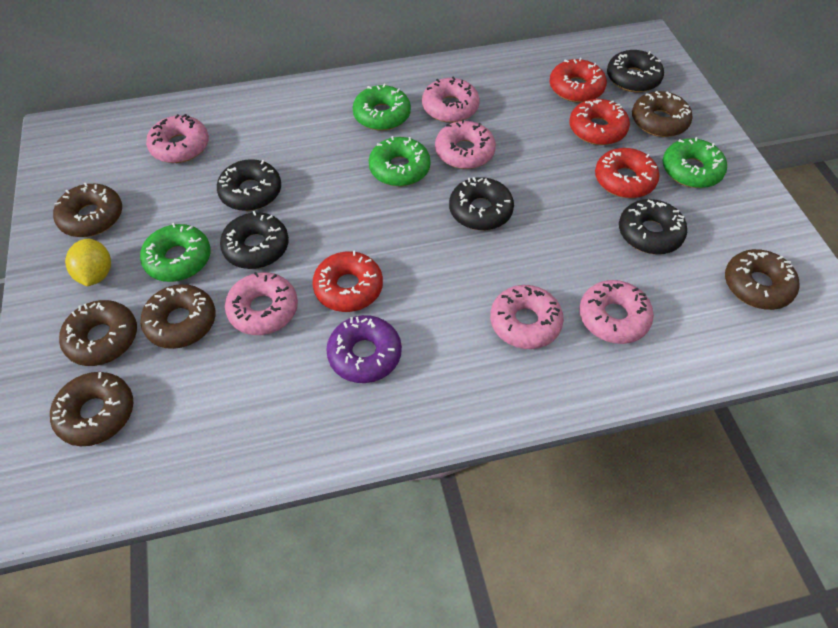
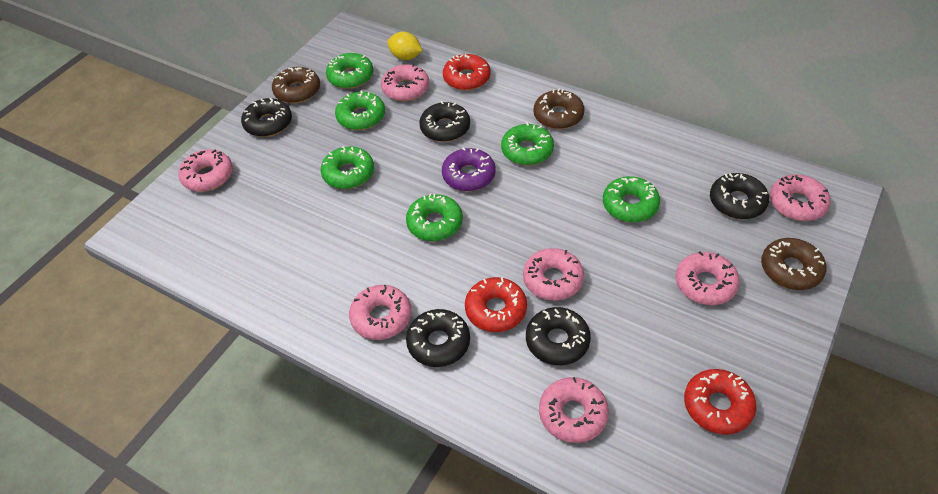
brown donut: [50,372,133,446] [53,183,122,237] [59,300,137,366] [140,284,215,349] [632,91,693,137] [725,249,799,310] = 6 -> [272,67,320,103] [533,89,584,129] [761,238,826,290] = 3
green donut: [140,223,211,282] [353,84,411,131] [369,136,431,186] [663,137,727,188] = 4 -> [321,146,374,189] [326,53,374,89] [335,91,385,130] [406,193,463,241] [501,122,554,165] [603,176,660,222] = 6
pink donut: [146,114,209,163] [225,272,298,335] [422,76,480,123] [435,119,496,169] [490,285,564,349] [579,280,654,344] = 6 -> [178,149,233,192] [349,285,412,340] [381,64,429,101] [523,248,584,301] [539,377,609,443] [675,251,740,305] [770,175,831,221] = 7
red donut: [312,251,383,312] [550,58,607,103] [569,99,630,145] [595,148,659,198] = 4 -> [443,54,491,90] [465,277,527,332] [684,369,756,435] = 3

